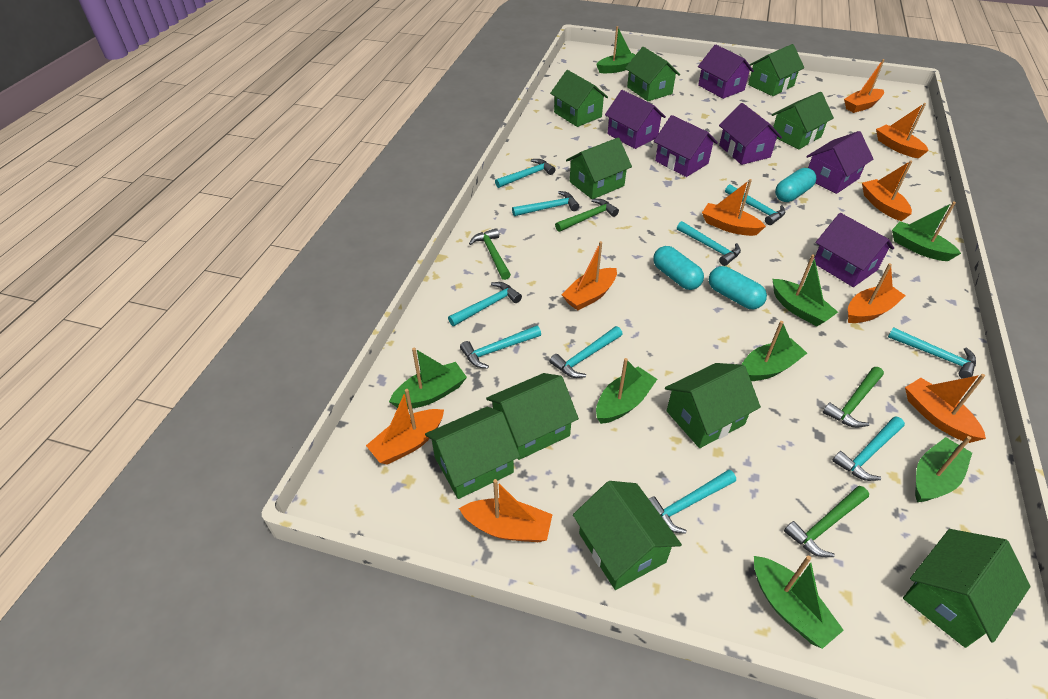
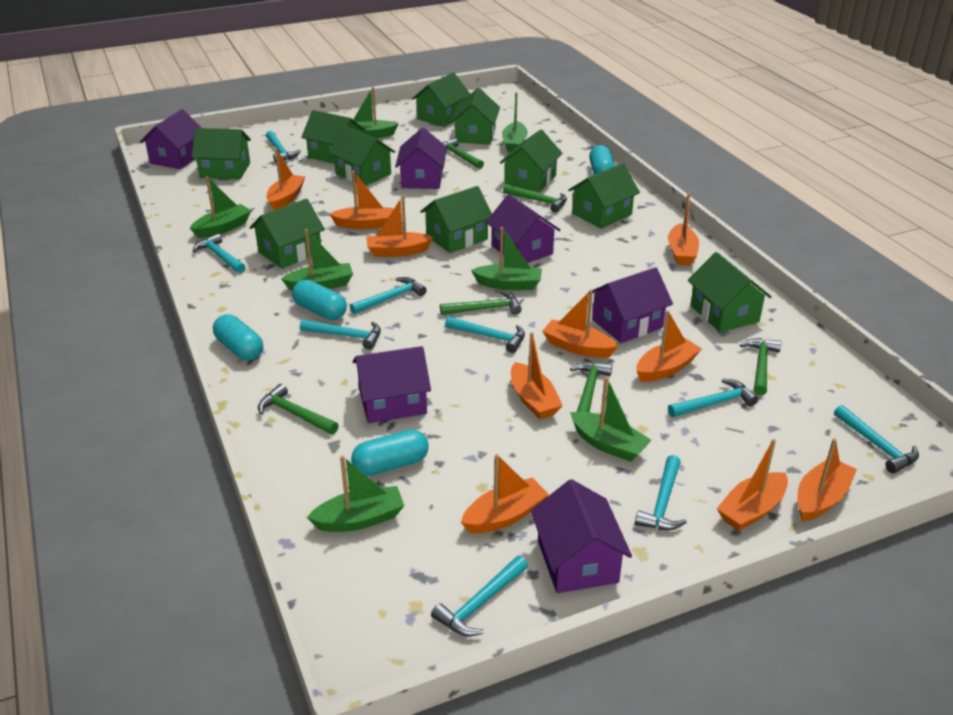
green boat: [389,348,467,409] [596,26,635,73] [596,358,657,424] [742,321,807,381] [754,556,844,649] [773,254,838,326] [892,202,961,261] [915,436,972,502] = 8 -> [190,176,251,238] [281,229,353,291] [307,455,405,532] [353,87,399,138] [471,227,542,290] [502,92,528,152] [570,377,652,462] = 7
green hammer: [469,228,511,280] [555,199,619,232] [784,486,869,557] [823,367,884,428] = 4 -> [258,384,339,435] [440,290,522,315] [442,138,484,169] [503,184,567,212] [570,362,612,412] [740,338,781,396] = 6
orange boat: [366,389,444,465] [459,479,553,542] [561,241,617,310] [702,179,766,236] [844,59,884,113] [848,263,906,323] [862,160,912,221] [876,103,929,158] [905,374,986,443] = 9 -> [266,149,305,211] [329,171,394,229] [366,195,433,257] [461,454,549,533] [511,332,563,419] [542,289,618,358] [636,310,702,382] [668,193,699,265] [717,439,788,531] [797,438,857,521] = 10
turquoise capsule: [653,246,704,290] [709,266,767,309] [775,168,816,202] = 3 -> [213,314,263,360] [292,280,347,320] [351,429,429,476] [589,145,615,175] = 4
turquoise hammer: [448,282,522,326] [460,325,541,369] [495,159,555,188] [512,191,579,216] [550,326,622,378] [649,470,736,534] [677,221,741,266] [725,184,786,225] [832,417,905,481] [888,327,976,379] = 10 -> [193,233,246,274] [266,131,301,163] [300,319,381,350] [350,277,427,314] [431,556,528,636] [445,316,525,353] [635,455,687,530] [668,379,758,417] [834,405,919,473] = 9

